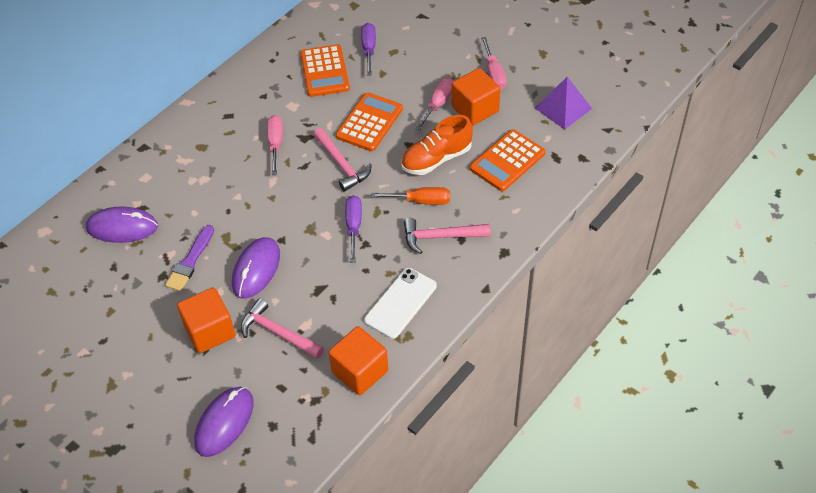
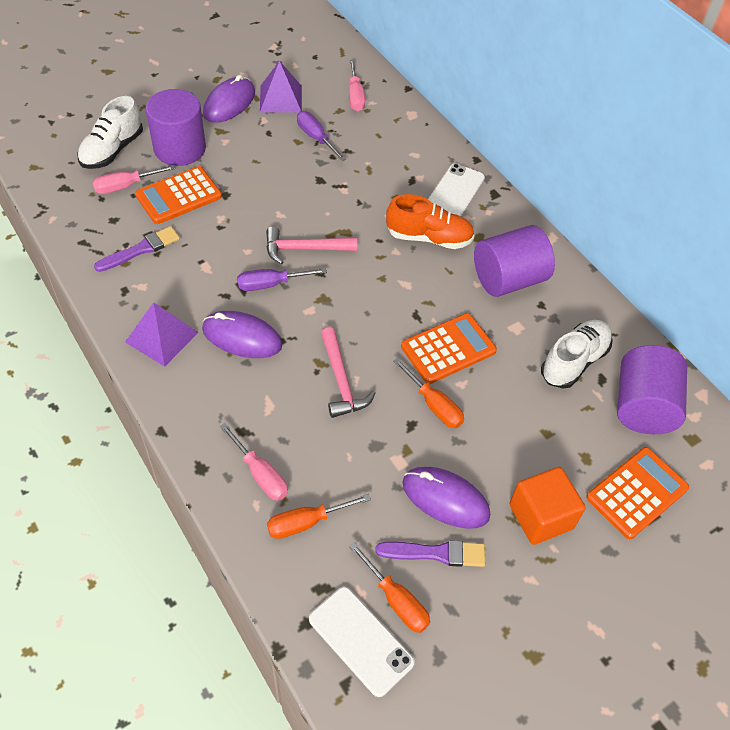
orange cube: [177,288,235,353] [329,326,388,395] [452,68,500,125] = 3 -> [509,467,586,545] = 1
orange screwdriver: [371,187,450,205] = 1 -> [267,494,371,539] [349,542,430,633] [393,358,464,428] = 3
pink hammer: [241,298,324,359] [314,128,372,192] [404,218,490,254] = 3 -> [266,227,357,264] [321,327,376,418] = 2
purple brush: [165,225,214,291] = 1 -> [94,226,180,272] [375,540,485,567] = 2
purple cylinder: none = 0 -> [146,89,206,166] [474,225,555,297] [617,345,687,434] = 3
purple pyramid: [535,77,592,130] = 1 -> [125,302,199,367] [260,61,302,113] = 2
white phone: [364,268,437,339] = 1 -> [309,586,415,697] [428,164,485,217] = 2
white shoe: none = 0 -> [77,96,143,169] [541,320,613,389] = 2

